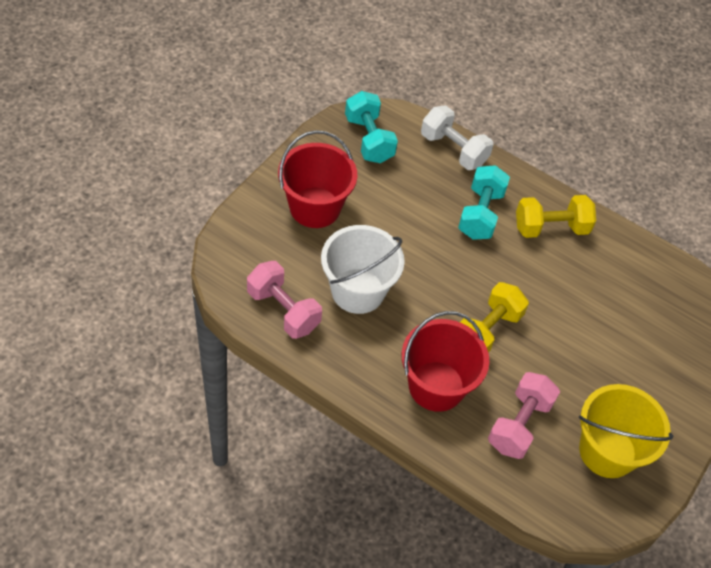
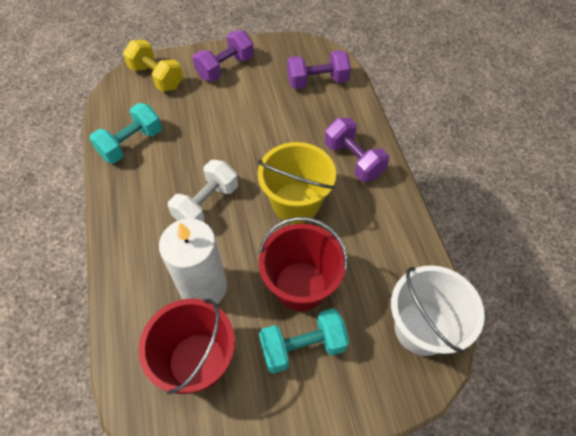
pink dumbbell: [247,261,322,339] [488,372,560,459] = 2 -> none = 0
purple dumbbell: none = 0 -> [193,30,254,82] [287,50,351,89] [324,118,389,182] = 3
white candle: none = 0 -> [159,218,227,304] = 1
yellow dumbbell: [460,282,529,353] [516,195,596,238] = 2 -> [123,40,183,92] = 1

